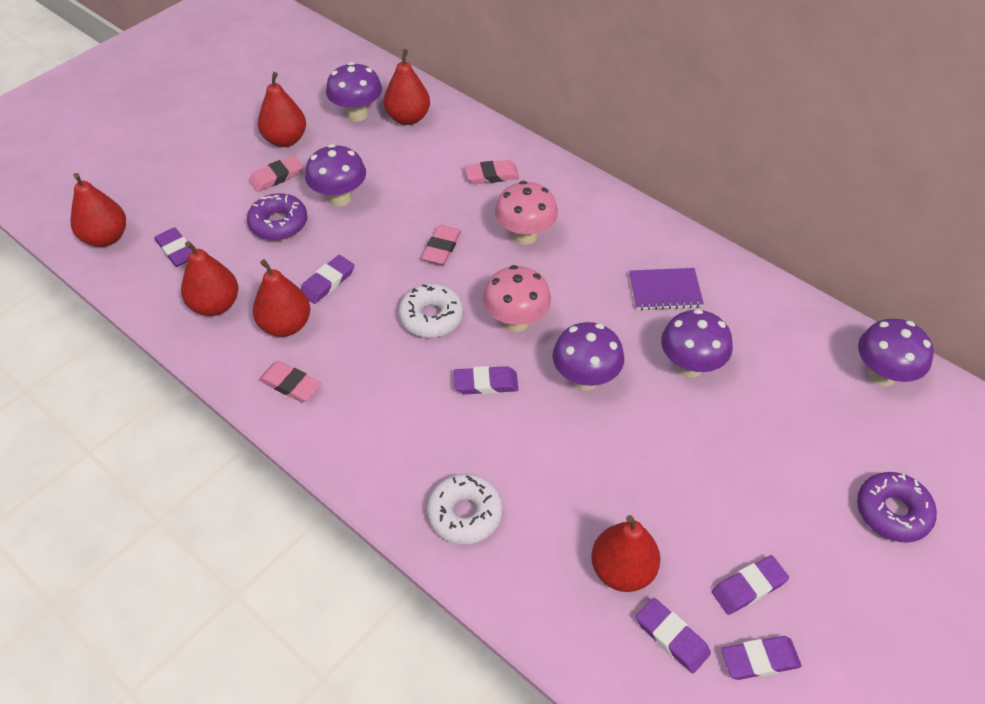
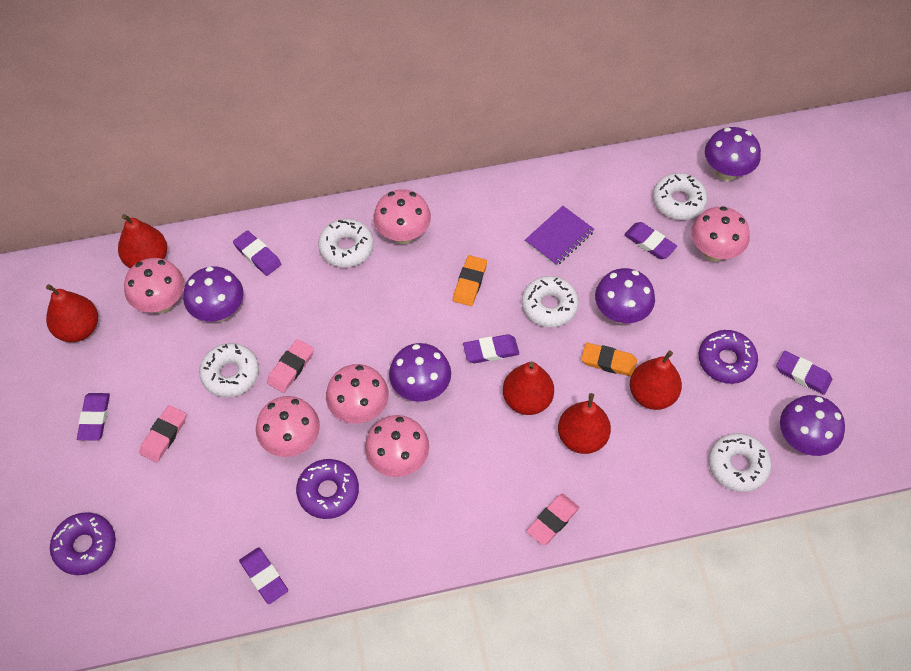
orange eraser: none = 0 -> [453,255,487,306] [581,343,637,377] = 2
pink eraser: [249,155,303,192] [259,361,322,402] [422,225,461,265] [465,160,519,184] = 4 -> [139,405,186,463] [267,339,314,393] [527,494,579,546] = 3
pink mushroom: [483,265,551,332] [495,181,558,245] = 2 -> [124,258,184,313] [256,396,320,457] [326,364,389,424] [365,415,429,477] [373,189,431,244] [691,206,750,261] = 6
purple donut: [247,193,308,241] [857,472,937,542] = 2 -> [50,512,116,575] [296,459,359,519] [699,330,758,384] = 3
red pear: [70,173,126,247] [181,241,239,316] [253,259,310,337] [258,72,306,147] [384,49,430,125] [591,515,660,592] = 6 -> [46,284,98,342] [118,214,167,269] [503,361,554,415] [558,393,611,454] [630,351,682,410] = 5
white donut: [399,284,463,338] [427,474,503,544] = 2 -> [199,343,259,397] [318,219,374,267] [522,276,579,327] [653,173,707,220] [709,433,772,492] = 5

